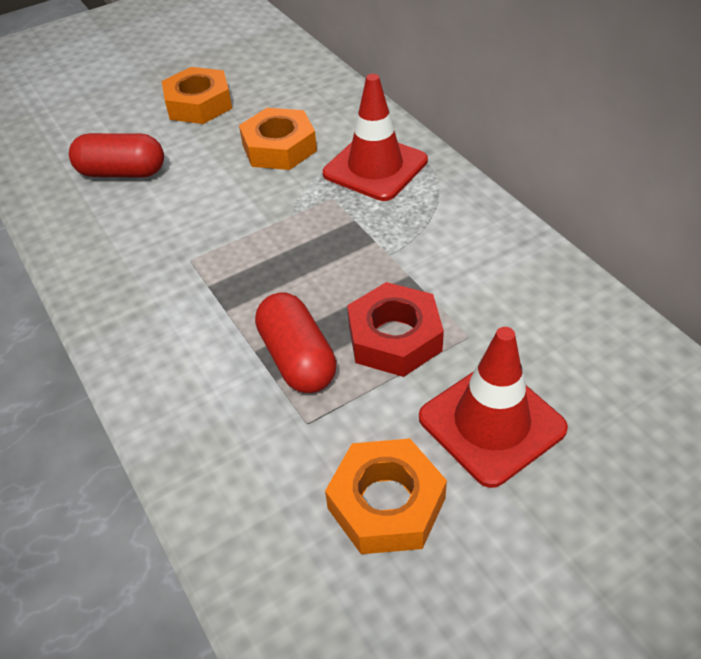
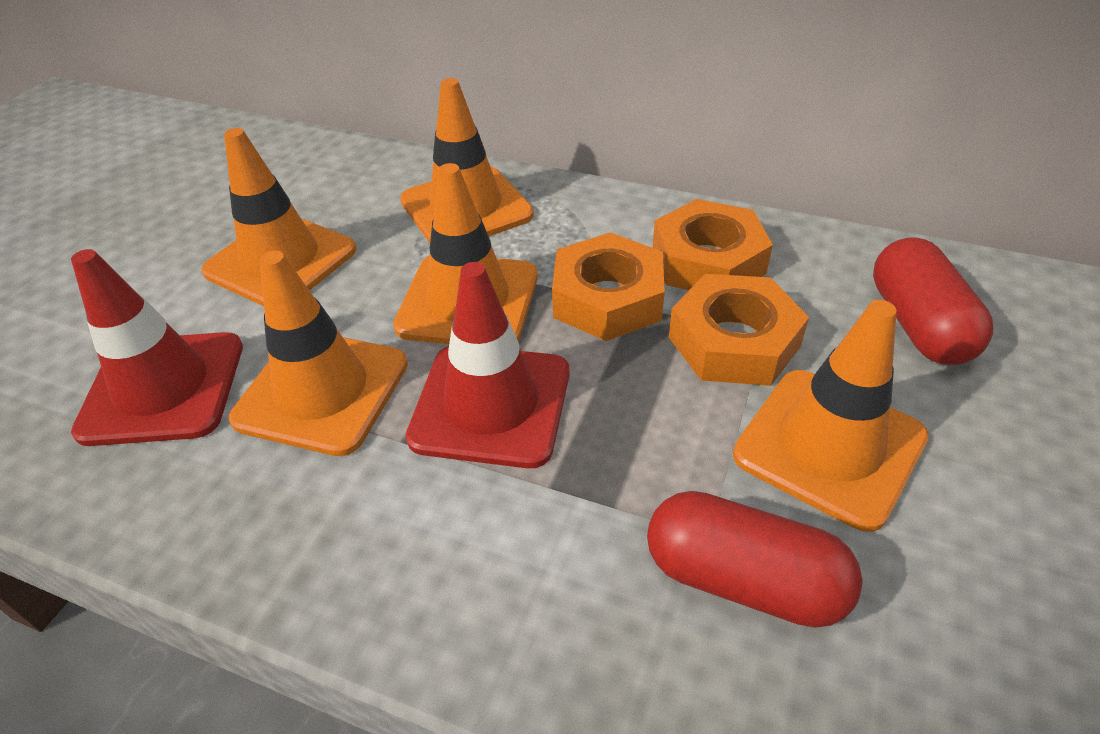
orange traffic cone: none = 0 -> [201,128,357,306] [229,251,408,456] [393,163,538,344] [400,78,534,243] [733,300,929,532] = 5
red nut: [347,282,444,377] = 1 -> none = 0

